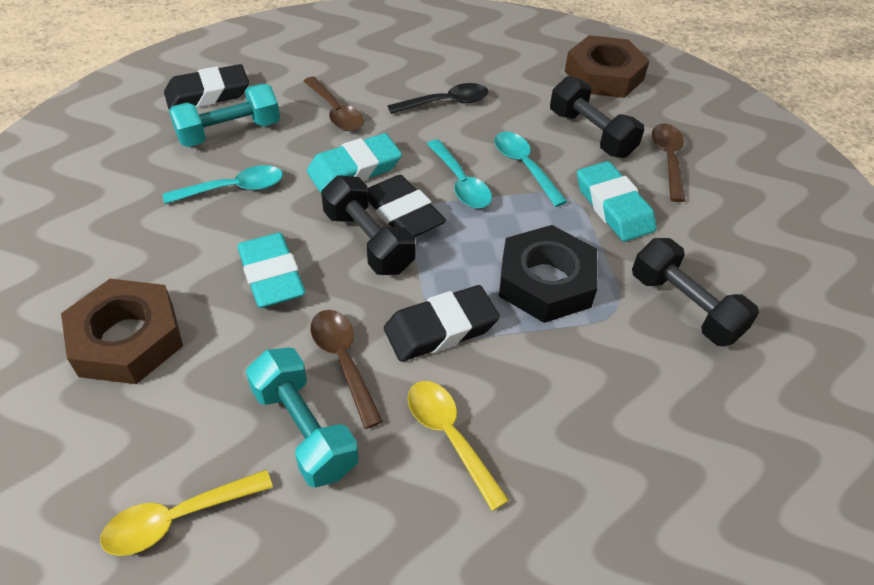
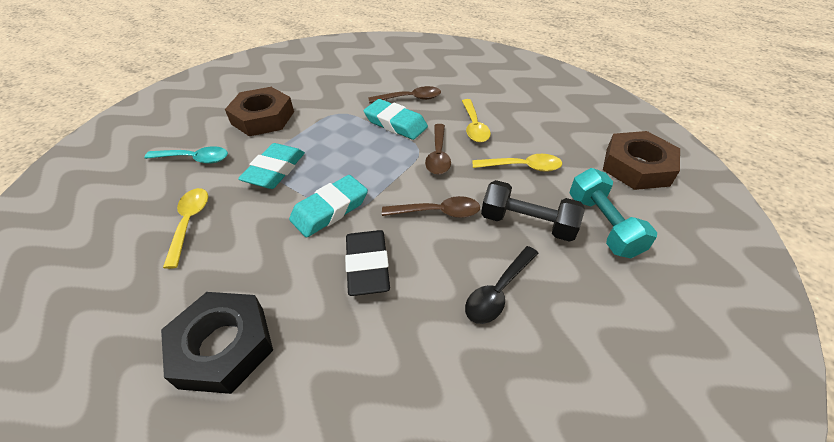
black dumbbell: [321,175,415,275] [550,76,644,158] [632,238,759,347] = 3 -> [481,180,585,242] = 1
black eraser: [164,64,249,109] [368,175,446,237] [384,285,500,362] = 3 -> [345,230,390,296] = 1
turquoise dumbbell: [169,83,280,147] [246,347,359,488] = 2 -> [569,168,657,258] = 1
turquoise spoon: [163,165,283,204] [427,139,492,209] [494,132,568,207] = 3 -> [144,146,228,164] = 1
yellow spoon: [100,470,273,556] [408,381,509,511] = 2 -> [163,188,208,269] [462,99,491,142] [472,154,562,172] = 3

